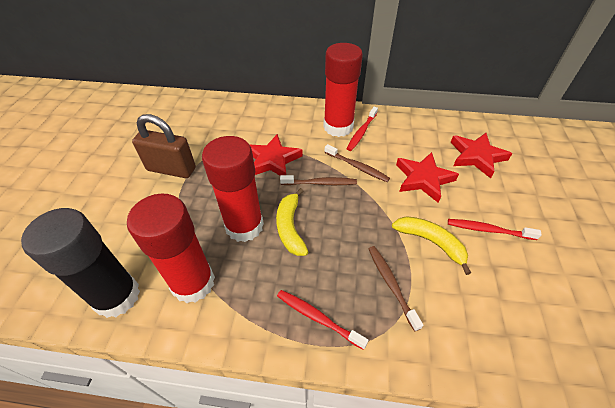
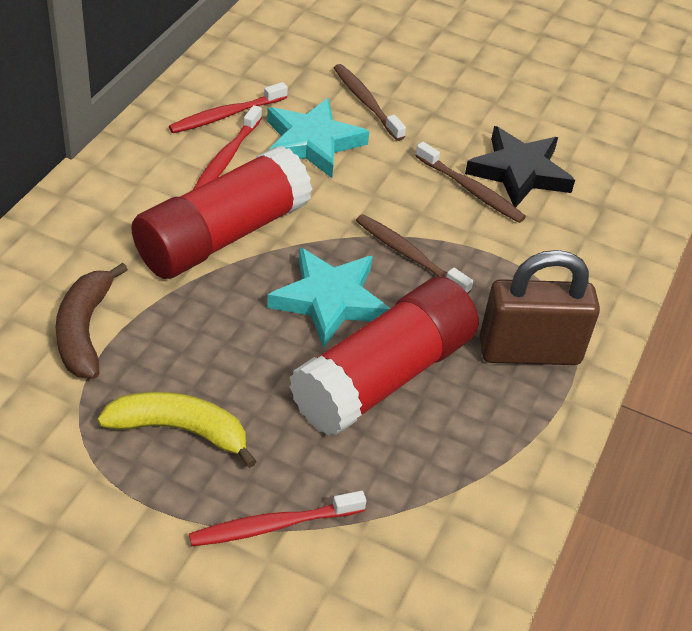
black glue stick: [21,208,140,318] = 1 -> none = 0
black star: none = 0 -> [465,126,575,207] = 1
brown banana: none = 0 -> [56,263,128,379] = 1
red glue stick: [127,193,215,303] [202,136,264,242] [323,43,363,137] = 3 -> [131,145,312,279] [290,277,479,436] = 2
red star: [250,134,303,176] [396,152,459,203] [450,133,512,178] = 3 -> none = 0
turquoise star: none = 0 -> [267,98,369,178] [267,247,390,348] = 2
yellow banana: [276,188,308,256] [392,216,471,275] = 2 -> [97,392,257,468] = 1

